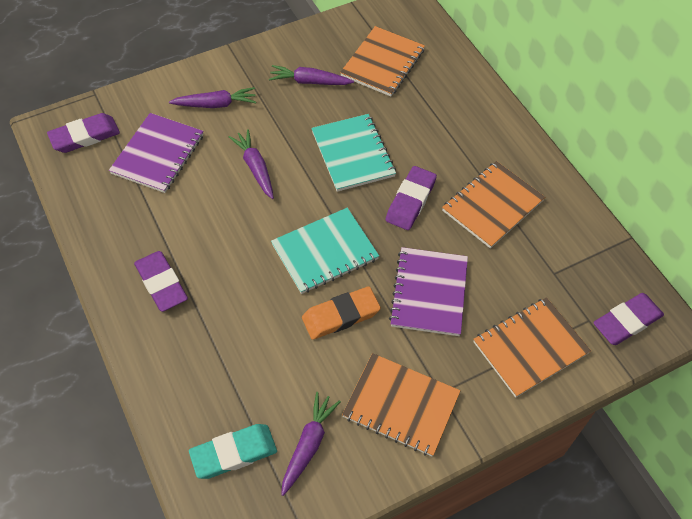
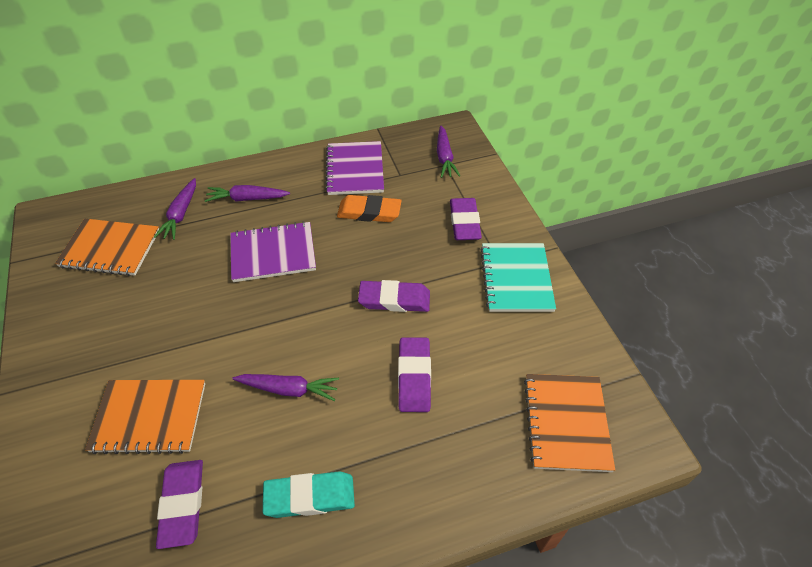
orange notebook: [340,26,425,96] [342,353,461,457] [442,161,545,248] [473,297,591,398] = 4 -> [55,218,159,276] [85,380,205,454] [524,374,615,472] = 3
turquoise notebook: [271,208,379,294] [311,114,396,192] = 2 -> [480,243,556,312] = 1

